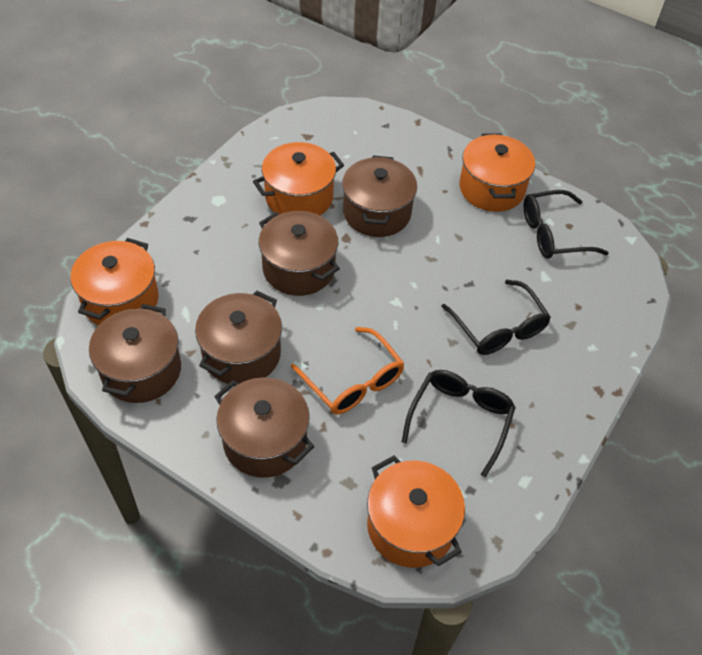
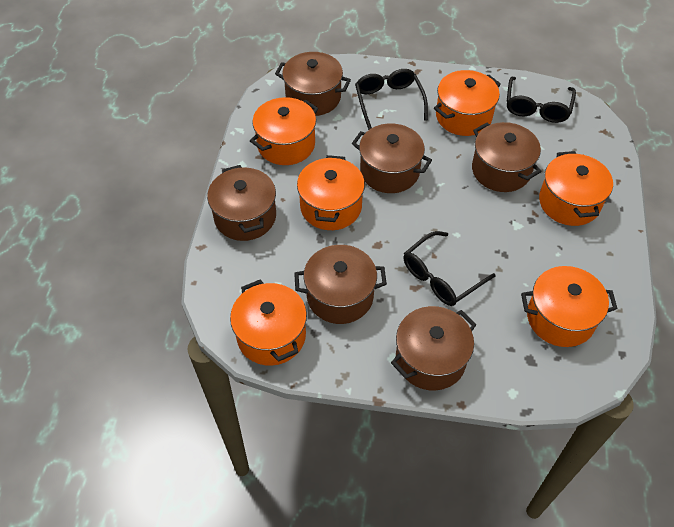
brown pot: [89,304,181,403] [195,291,282,384] [214,377,314,478] [259,211,340,296] [342,155,417,237] = 5 -> [207,165,276,241] [275,52,351,116] [294,245,387,324] [352,123,432,193] [391,306,476,390] [472,122,542,192] = 6
orange glasses: [291,327,405,414] = 1 -> none = 0
orange pot: [70,238,159,325] [253,142,344,216] [367,456,465,568] [459,134,535,212] = 4 -> [230,279,307,366] [250,97,319,165] [297,155,365,230] [434,70,501,136] [521,266,618,347] [539,151,613,226] = 6

